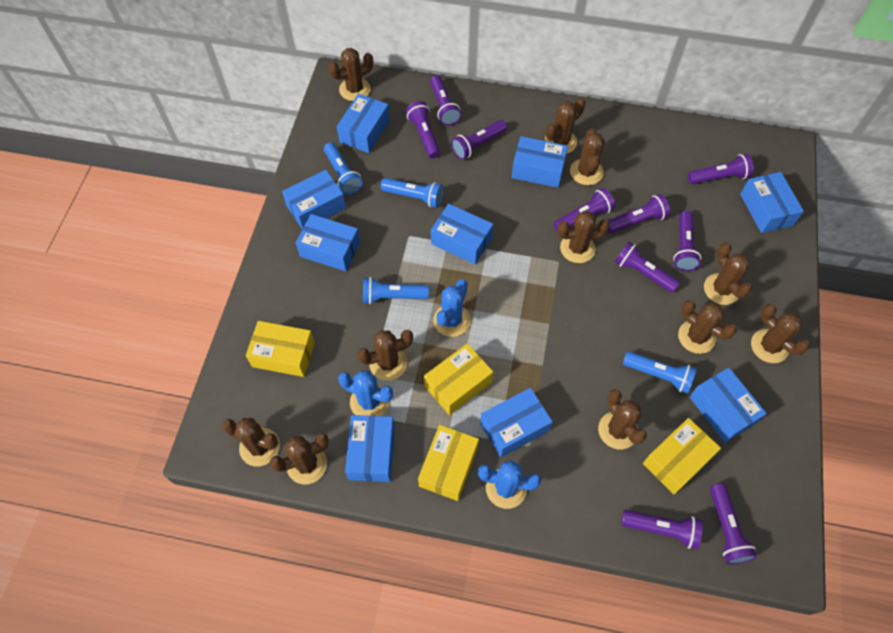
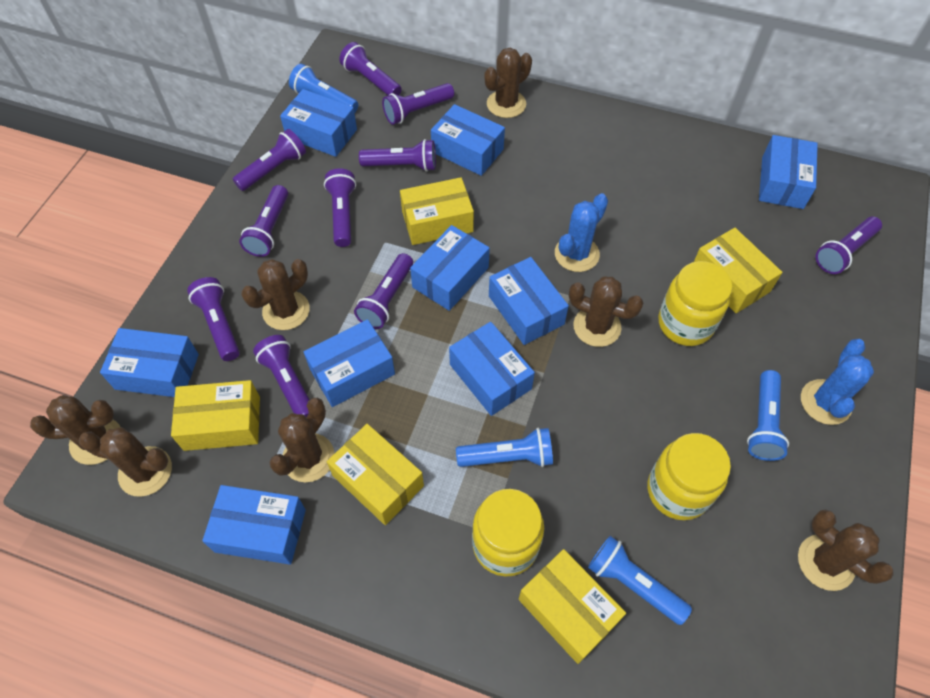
blue cactus: [338,371,393,416] [433,279,471,337] [478,460,541,509] = 3 -> [555,193,608,272] [801,339,874,425] = 2
brown cactus: [222,418,280,467] [270,433,329,485] [328,48,373,101] [357,330,413,381] [544,98,586,154] [557,211,610,263] [570,128,605,185] [598,389,647,449] [678,300,737,354] [704,243,752,305] [751,304,810,363] = 11 -> [30,395,120,465] [79,427,172,497] [241,259,310,330] [269,398,335,482] [485,48,532,118] [569,277,643,347] [798,509,894,591] = 7
yellow box: [246,321,315,377] [418,425,479,501] [424,343,493,415] [643,418,721,494] = 4 -> [171,380,260,451] [327,424,424,525] [400,177,474,245] [519,549,626,664] [694,228,783,313] = 5
yellow jar: none = 0 -> [472,489,544,577] [647,433,731,520] [658,261,732,346] = 3

